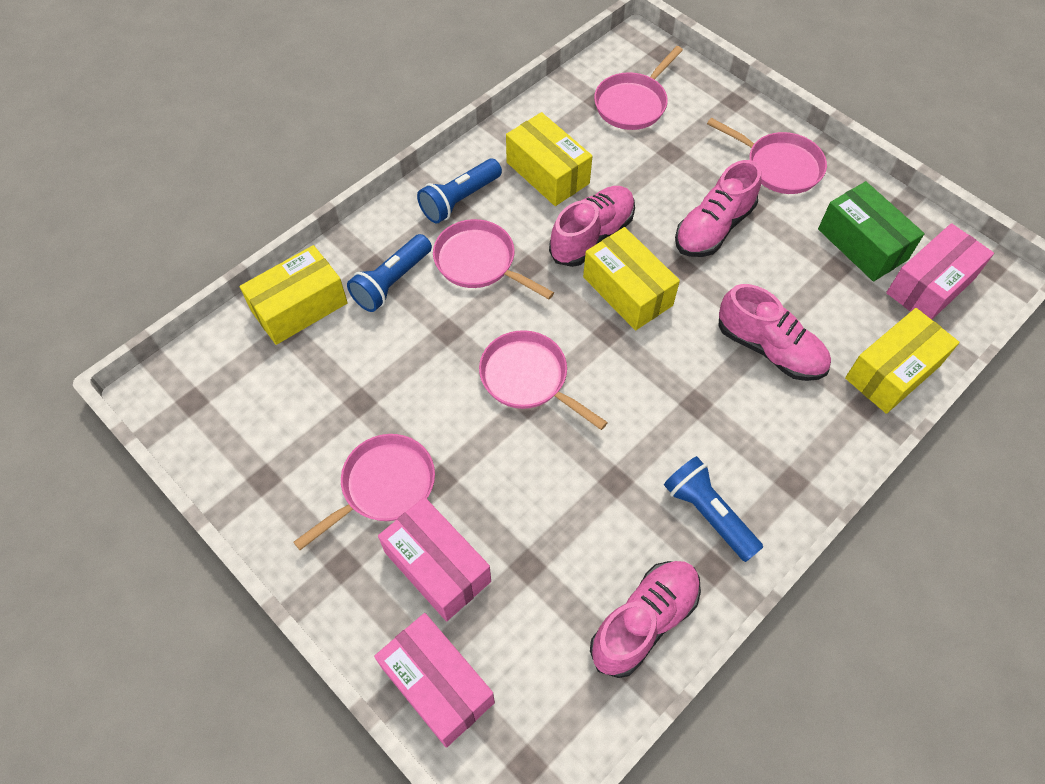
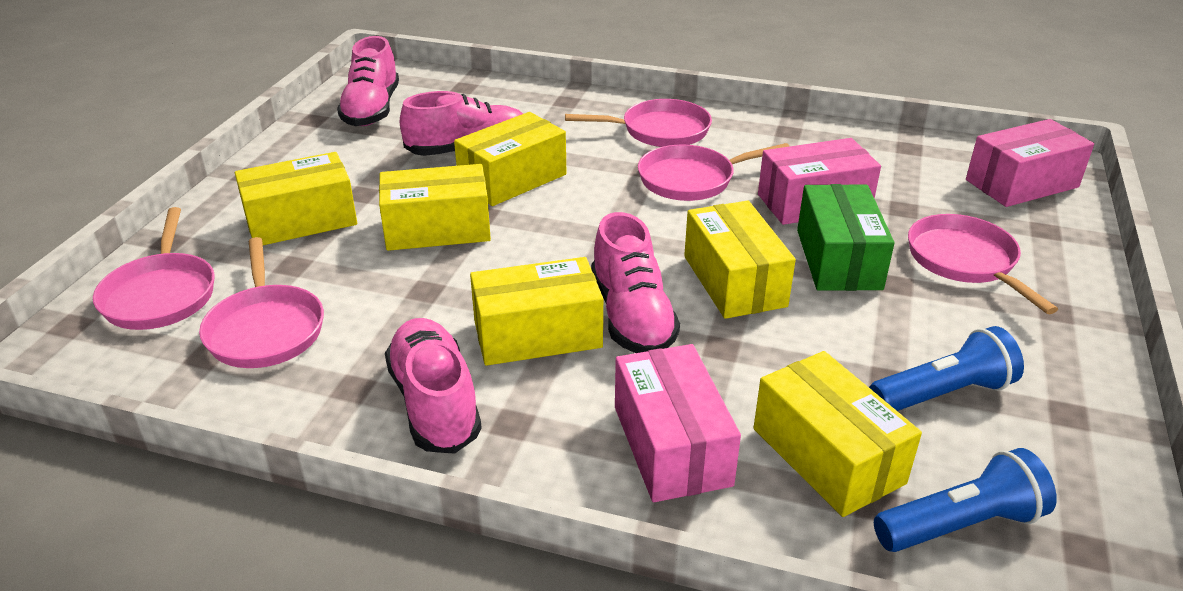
blue flashlight: [347,234,432,312] [417,159,502,224] [664,456,763,562] = 3 -> [869,326,1024,411] [874,448,1057,552] = 2
yellow box: [240,245,348,345] [506,112,592,206] [583,227,680,331] [845,308,959,414] = 4 -> [235,152,357,245] [379,164,491,251] [454,112,566,206] [470,257,603,366] [684,201,796,319] [754,351,922,517] = 6

